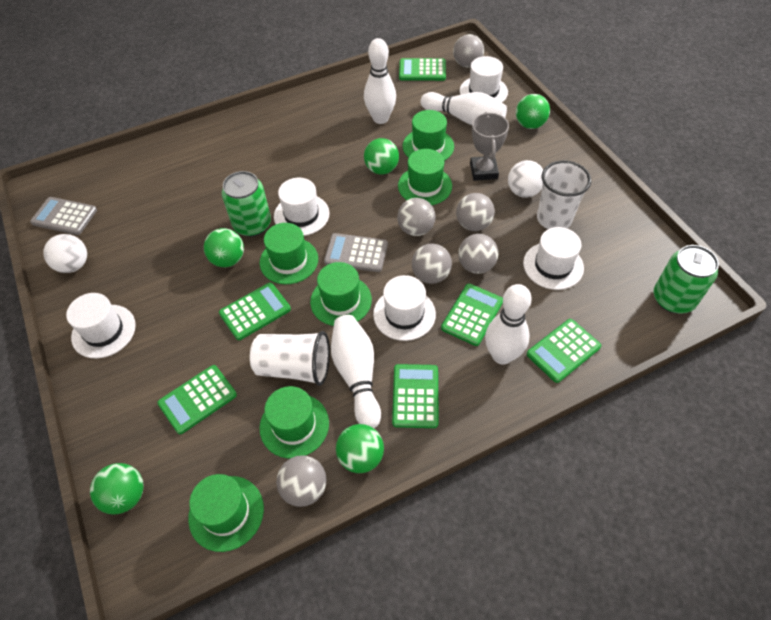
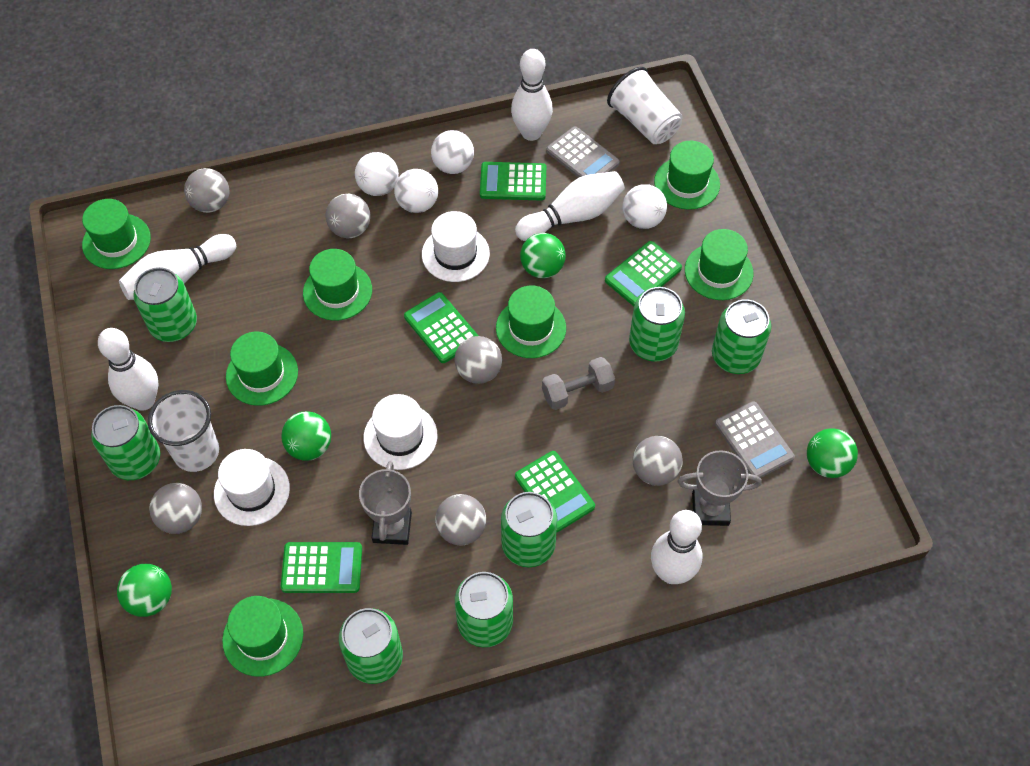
green ball: [90,463,144,514] [204,228,244,267] [336,424,384,473] [364,138,399,175] [516,94,550,129] = 5 -> [117,564,172,617] [281,411,331,461] [520,233,566,278] [807,428,858,478] = 4
green calculator: [158,365,237,434] [219,282,291,340] [392,364,439,428] [399,58,446,81] [441,284,503,346] [527,319,601,383] = 6 -> [281,542,362,593] [404,292,478,363] [480,162,546,201] [515,451,595,532] [605,241,682,306] = 5
green can: [222,171,271,237] [654,245,719,314] = 2 -> [91,405,160,480] [133,267,197,342] [339,608,403,684] [455,572,513,647] [501,492,557,567] [629,287,685,362] [712,299,771,374] = 7
green hat: [188,474,264,552] [260,223,318,284] [260,386,329,458] [310,262,372,326] [398,149,452,205] [403,110,454,161] = 6 -> [82,199,151,269] [222,596,303,677] [226,332,298,406] [303,249,372,321] [496,285,566,358] [654,141,720,210] [685,229,753,300] = 7
grey dumbbell: none = 0 -> [542,357,615,410] = 1
grey trophy: [470,112,509,181] = 1 -> [359,461,412,545] [678,450,762,526] = 2
white ball: [43,234,87,273] [508,160,543,198] = 2 -> [355,152,399,196] [394,169,438,213] [431,130,474,174] [622,184,667,229] = 4
white bowling pin: [331,315,381,428] [364,38,396,124] [420,92,507,125] [485,284,532,365] = 4 -> [98,328,158,411] [119,234,236,300] [511,49,553,141] [515,171,625,241] [651,510,702,584] = 5
white hat: [66,293,136,358] [274,178,329,236] [373,275,436,341] [460,56,508,103] [523,227,584,290] = 5 -> [214,449,290,526] [364,394,438,470] [422,211,490,282] = 3

